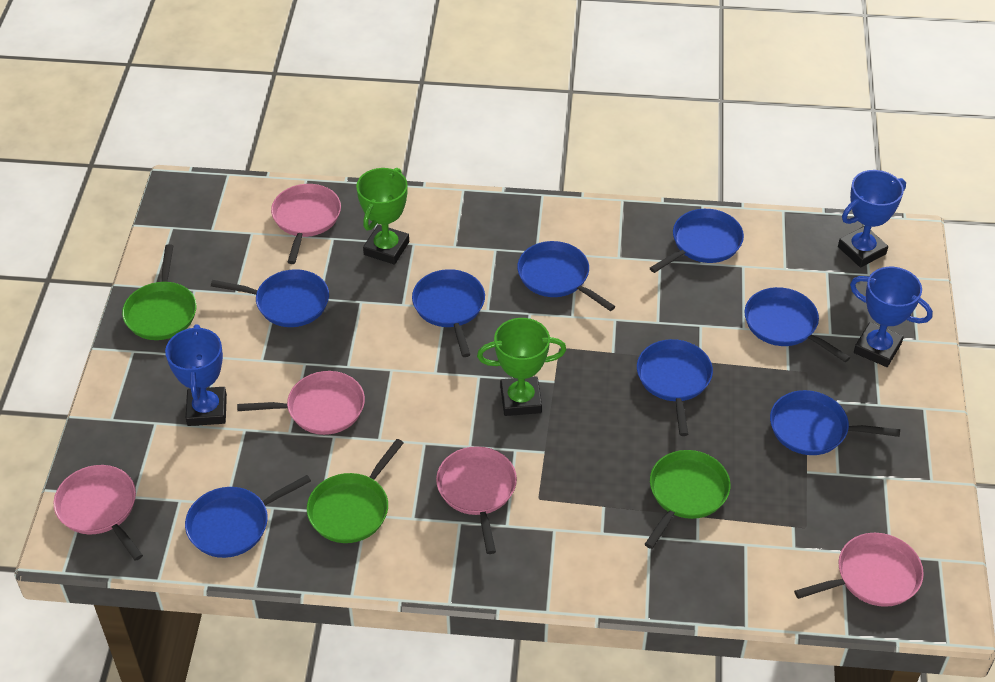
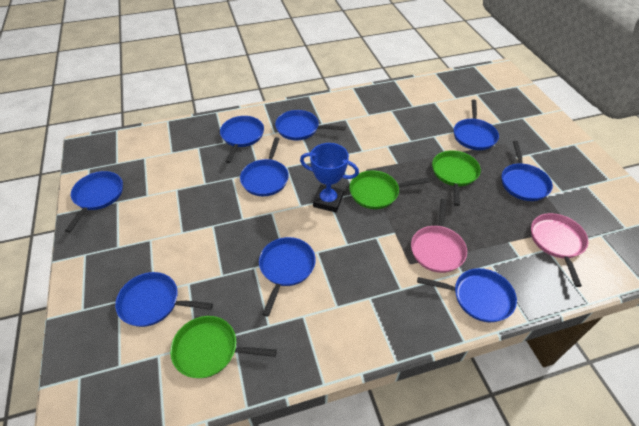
blue pan: [185,475,311,558] [211,269,329,327] [412,269,485,357] [517,241,616,311] [637,339,713,436] [650,209,744,273] [744,287,850,362] [770,390,900,455] = 8 -> [65,171,123,233] [115,272,213,327] [220,116,264,163] [240,137,289,196] [259,237,316,317] [275,110,346,140] [417,268,517,322] [454,100,499,150] [502,141,553,201] = 9
blue trophy: [165,324,227,426] [838,170,906,267] [850,267,933,367] = 3 -> [300,143,359,212] = 1
green trophy: [356,168,409,265] [477,318,566,416] = 2 -> none = 0
pink pan: [54,465,143,561] [237,371,365,435] [271,184,341,264] [436,446,517,554] [794,533,924,607] = 5 -> [411,199,467,273] [531,213,588,287] = 2

